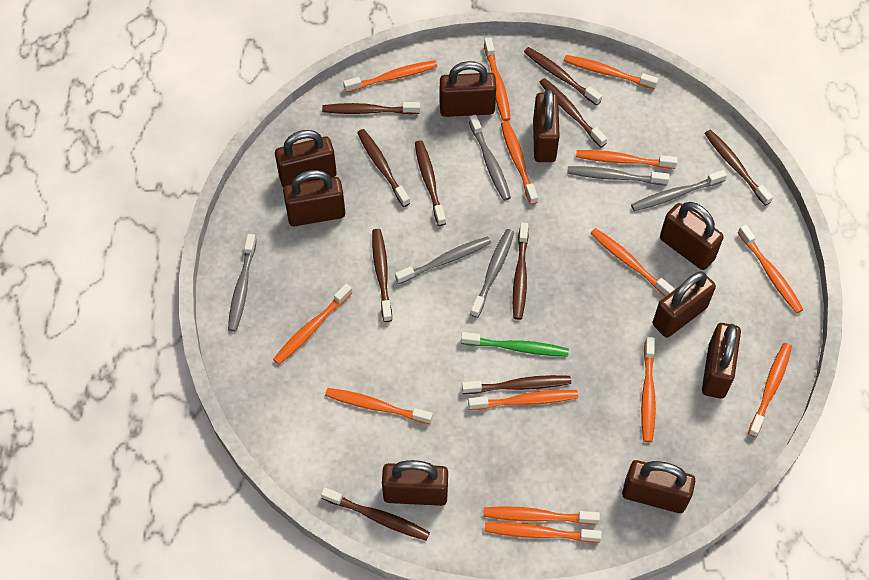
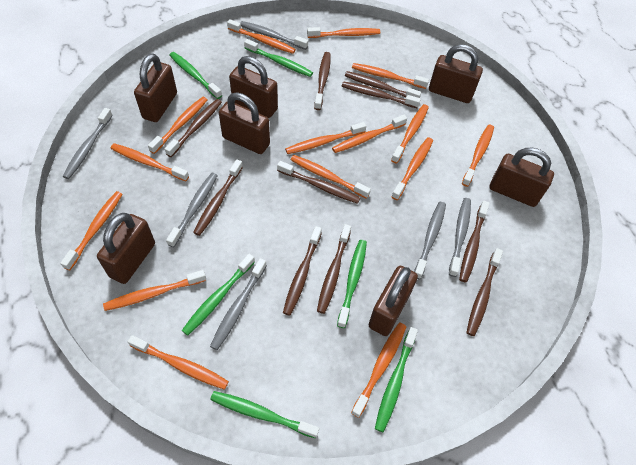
brown padlock: [275,130,337,188] [283,170,345,226] [382,460,448,506] [440,61,496,117] [533,88,560,162] [622,460,695,513] [653,271,716,338] [660,202,724,270] [702,323,741,399] = 9 -> [97,213,155,284] [134,54,177,122] [219,93,270,154] [229,56,278,118] [369,266,418,336] [429,44,483,103] [489,147,554,207] = 7
green toothbrush: [461,332,569,356] = 1 -> [169,52,222,99] [182,254,255,336] [210,391,319,438] [244,39,313,77] [337,240,367,328] [375,327,418,432] = 6
orange toothbrush: [273,284,352,365] [325,388,433,424] [343,60,437,93] [468,390,578,410] [483,506,600,525] [484,37,510,121] [485,522,602,543] [501,121,538,205] [564,55,658,89] [576,150,678,169] [590,228,675,297] [641,337,656,442] [738,224,804,313] [748,343,792,437] = 14 -> [60,191,122,270] [103,270,206,311] [110,143,189,181] [128,335,229,390] [148,97,208,154] [227,19,296,54] [285,122,366,154] [291,155,371,199] [307,27,380,38] [332,115,407,153] [351,323,406,418] [352,63,429,89] [391,104,429,163] [391,137,433,200] [462,124,494,187] = 15

